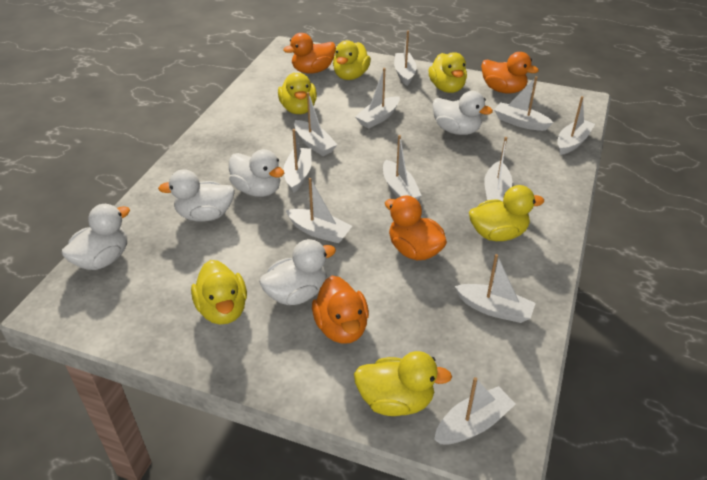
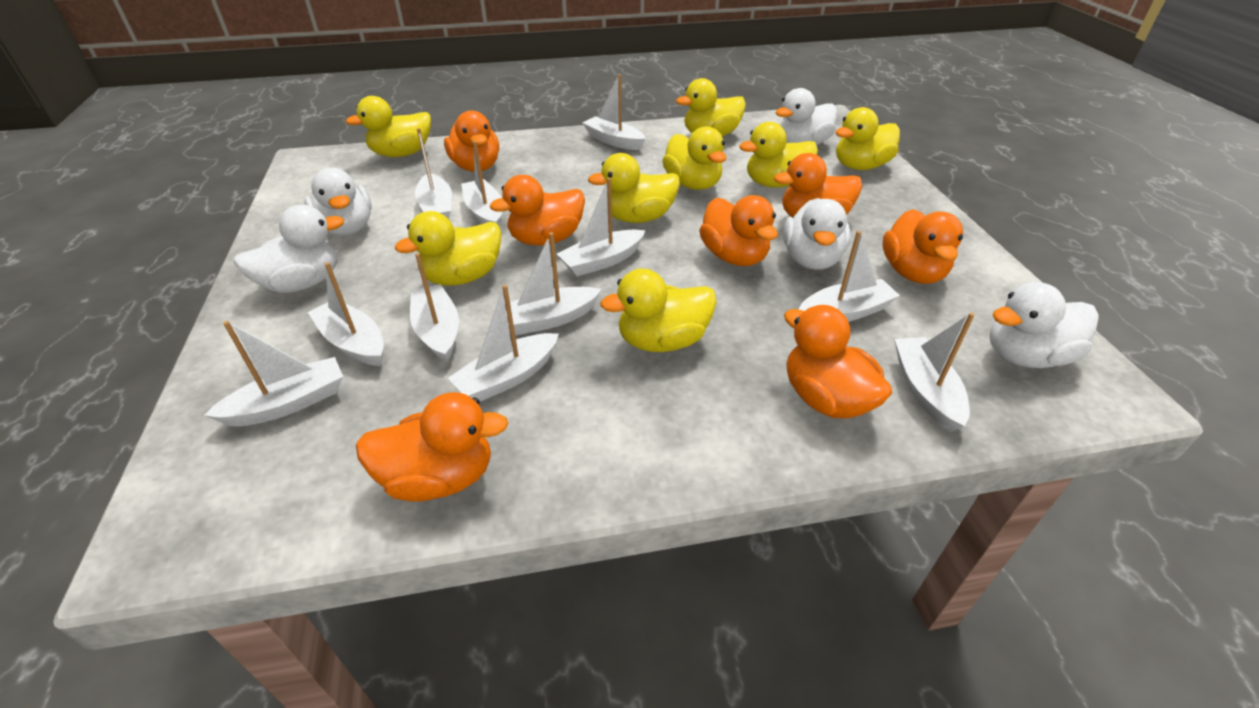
orange duck: [283,33,336,74] [312,276,369,344] [385,195,447,260] [481,52,539,94] = 4 -> [356,392,508,502] [444,110,499,172] [490,175,585,246] [699,195,778,266] [774,153,862,218] [784,305,892,419] [883,209,963,284] = 7
yellow duck: [191,260,247,324] [278,72,317,114] [333,40,371,80] [354,351,452,416] [428,52,467,93] [469,185,544,241] = 6 -> [346,96,431,157] [395,211,502,286] [588,153,680,223] [600,268,717,352] [662,126,727,190] [676,78,746,136] [739,122,818,188] [835,107,900,170] = 8

